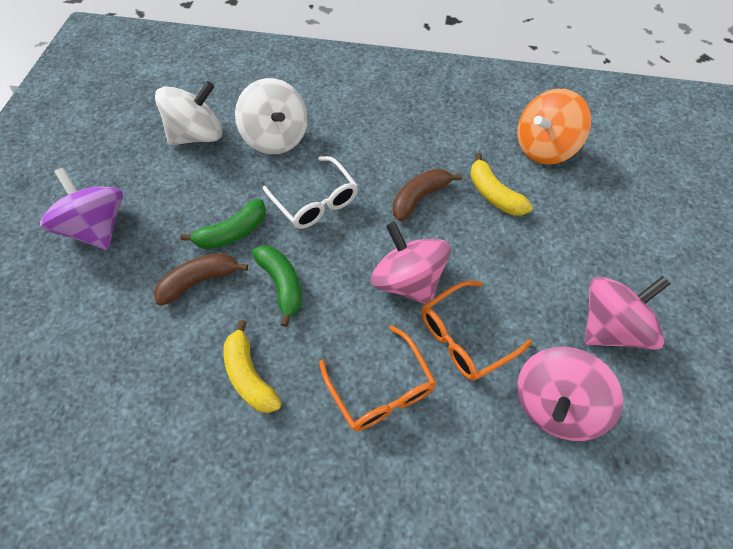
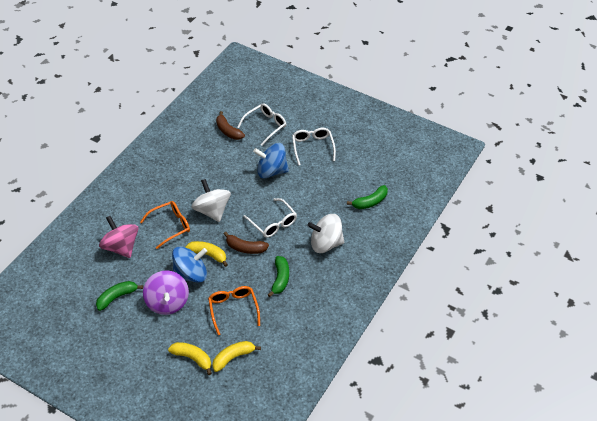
blue spinning top: none = 0 -> [172,246,207,283] [253,143,289,178] = 2
green banana: [180,199,266,249] [252,245,302,327] = 2 -> [96,281,143,311] [267,256,289,297] [347,185,388,209] = 3
orange spinning top: [517,89,591,165] = 1 -> none = 0
pink spinning top: [371,221,450,304] [518,347,623,441] [584,276,671,350] = 3 -> [99,216,138,258] = 1
white glasses: [263,156,358,229] = 1 -> [238,103,286,146] [243,198,297,238] [292,128,336,166] = 3
yellow banana: [223,320,282,413] [470,153,533,216] = 2 -> [168,342,212,375] [185,241,228,267] [212,341,261,372] = 3

